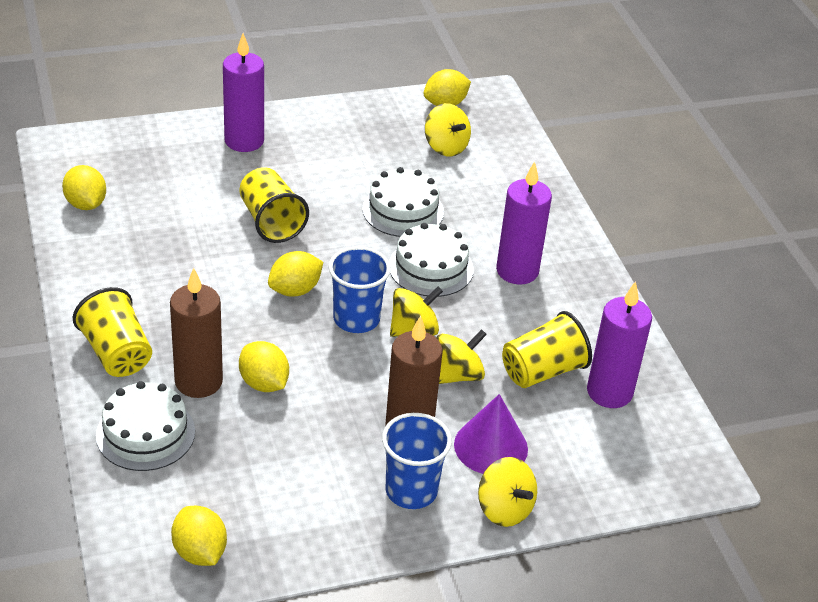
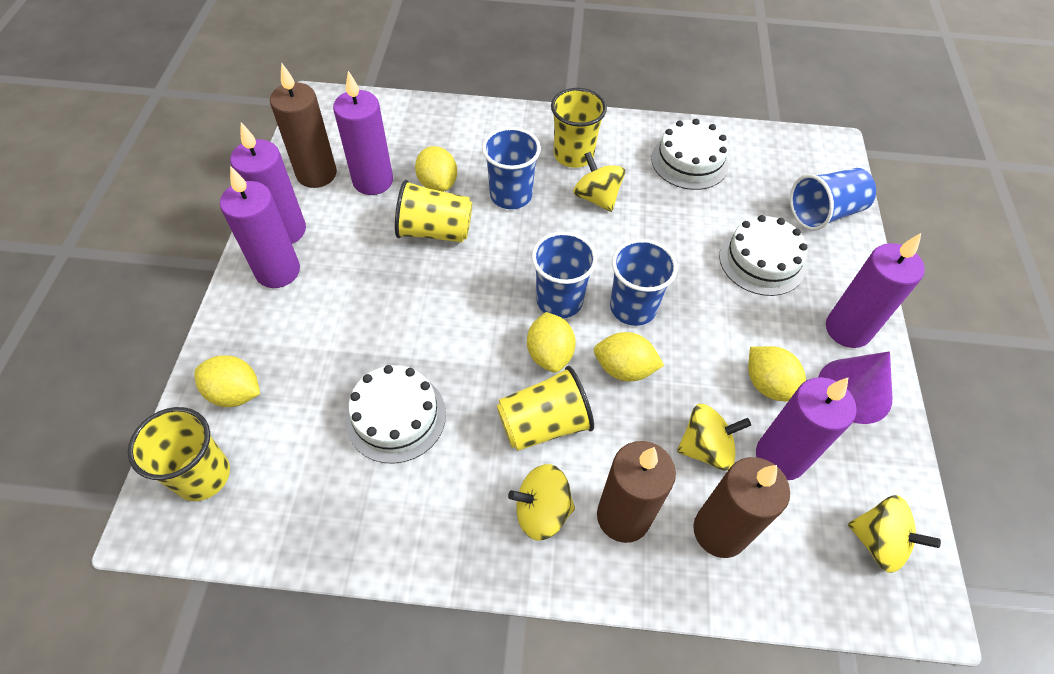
blue cup: [329,246,391,333] [382,413,452,509] = 2 -> [482,127,541,209] [532,232,597,318] [610,239,678,326] [790,168,876,231] = 4
brown candle: [170,268,223,398] [385,316,443,427] = 2 -> [270,64,337,188] [597,441,676,543] [693,457,790,558] = 3
purple candle: [223,33,264,152] [496,161,552,285] [587,281,652,408] = 3 -> [220,166,300,288] [230,123,306,244] [333,71,393,195] [756,377,857,480] [826,233,925,348] = 5
yellow cup: [73,287,152,377] [239,167,309,243] [502,311,592,388] = 3 -> [128,407,230,501] [395,180,472,243] [497,366,594,451] [551,88,607,168] = 4

